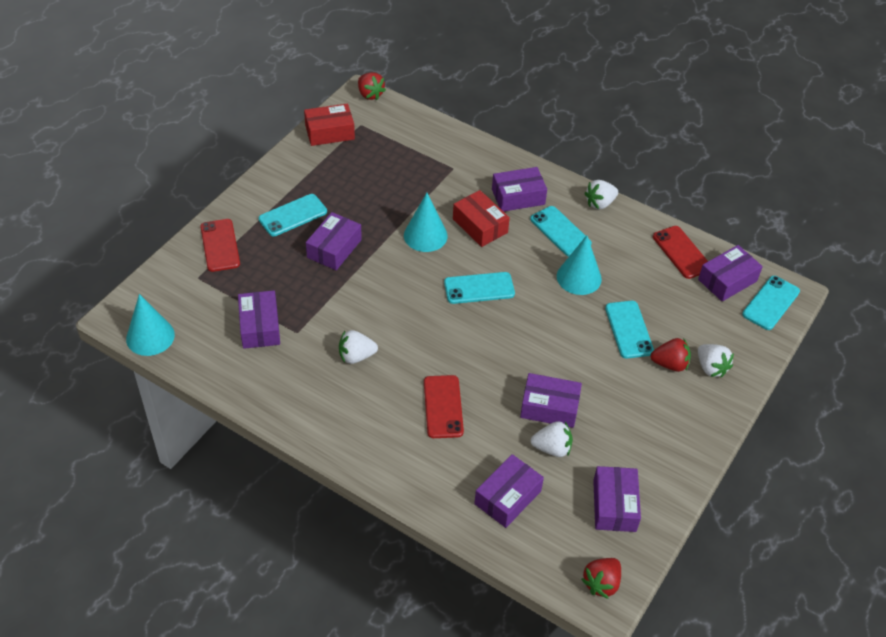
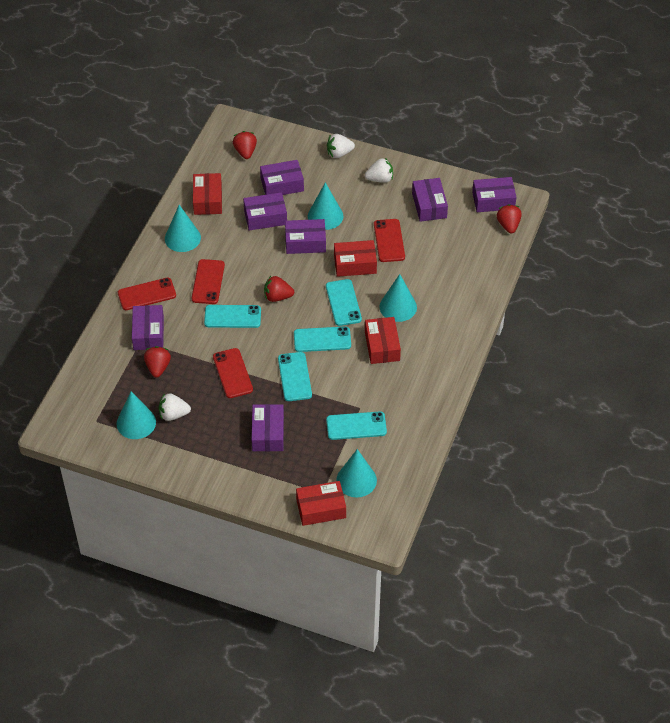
red box: [304,104,355,146] [453,190,510,247] = 2 -> [193,173,222,215] [296,481,346,526] [334,240,377,277] [365,317,401,364] = 4
red phone: [200,219,240,272] [424,375,464,438] [653,226,708,279] = 3 -> [118,278,176,310] [192,259,225,304] [213,348,253,398] [374,219,405,262] = 4
red strawberry: [358,72,386,100] [581,558,621,599] [650,338,691,372] = 3 -> [144,346,171,378] [233,131,257,159] [264,276,294,302] [497,204,522,234] = 4
turquoise cone: [126,294,175,356] [404,193,448,252] [557,235,602,295] = 3 -> [117,391,156,439] [165,205,201,252] [308,182,343,230] [336,449,377,498] [379,274,417,322] = 5
white strawberry: [339,330,378,364] [531,421,573,457] [585,180,618,210] [698,344,734,378] = 4 -> [159,393,191,421] [327,134,355,158] [365,158,393,183] = 3

